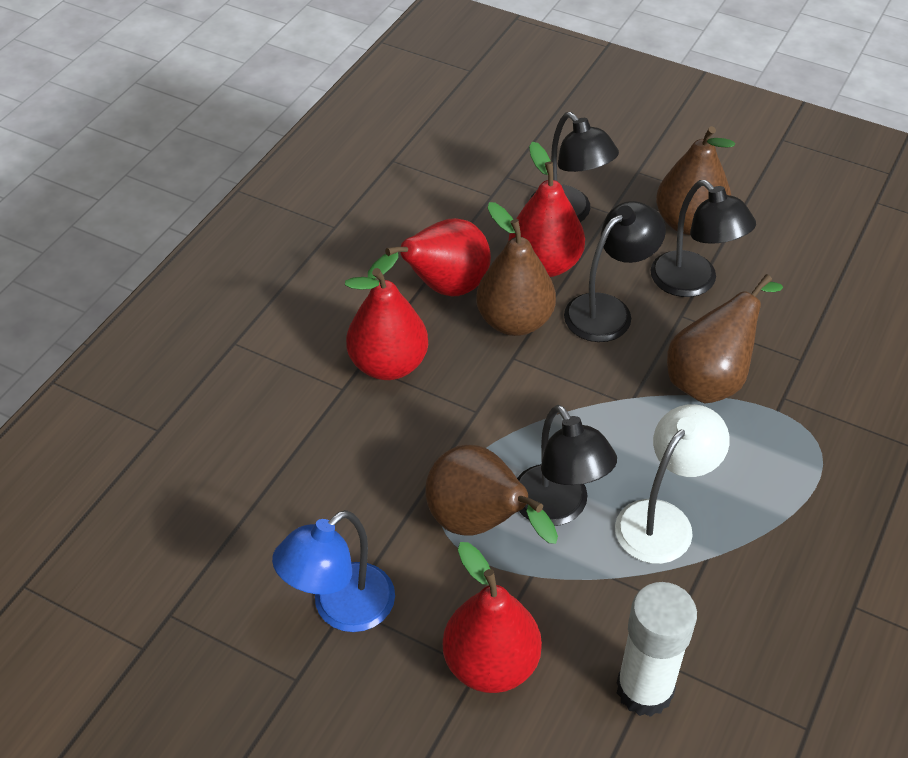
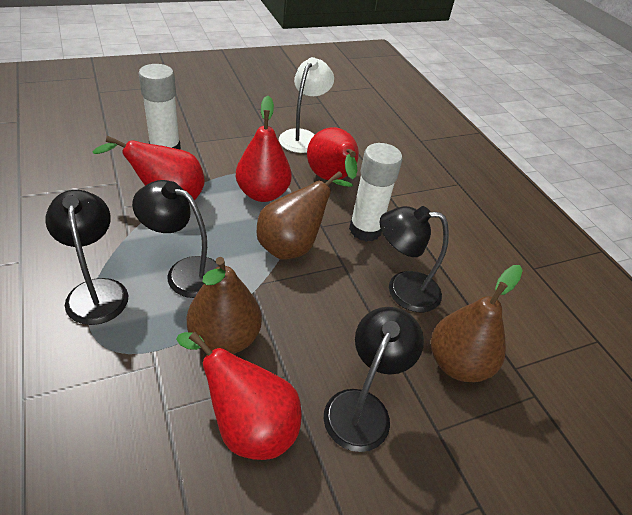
blue lamp: [272,510,395,632] = 1 -> none = 0
brown pear: [425,444,558,544] [476,202,556,336] [656,126,735,235] [667,274,783,403] = 4 -> [187,257,262,354] [257,171,353,259] [431,265,523,382] = 3
white glue stick: [617,582,697,717] = 1 -> [138,64,181,150] [349,143,402,242] = 2

